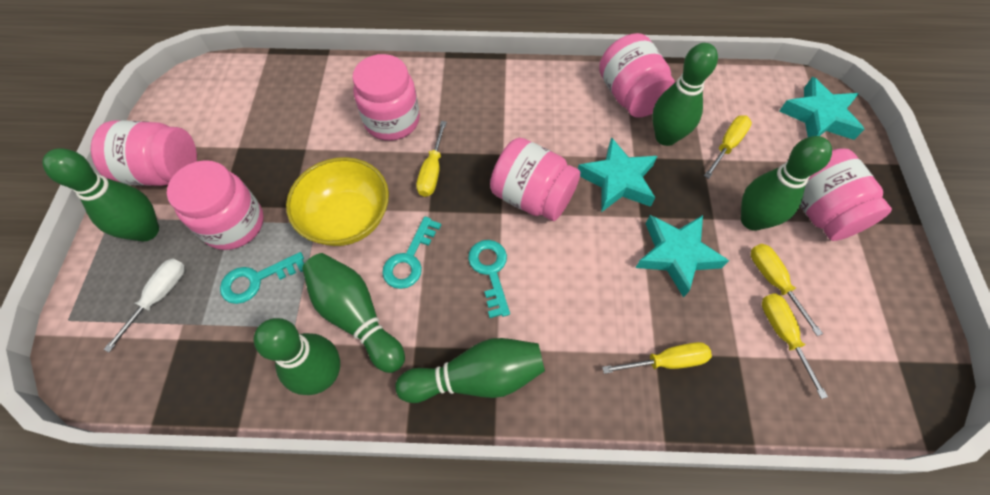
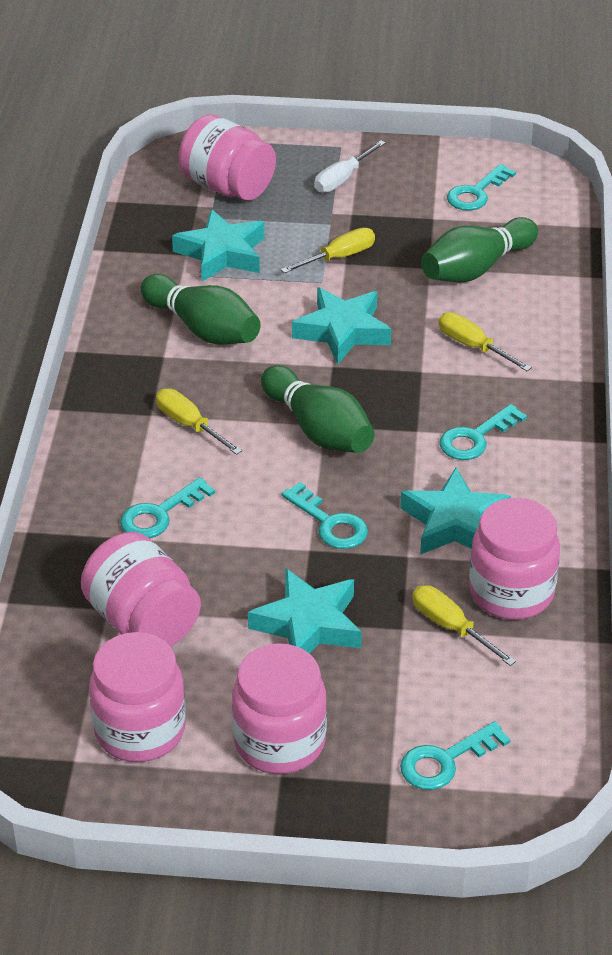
green bowling pin: [43,148,159,242] [254,318,340,395] [302,253,405,373] [395,338,545,403] [652,43,718,146] [741,136,832,231] = 6 -> [140,274,261,345] [261,365,375,453] [421,217,538,283] = 3
pink jar: [91,120,197,186] [167,160,264,250] [352,54,420,141] [490,138,580,221] [599,33,675,118] [800,148,892,241] = 6 -> [81,532,201,647] [89,632,186,762] [179,114,276,200] [232,643,327,774] [469,498,560,620] = 5
turquoise key: [220,252,304,304] [382,217,441,289] [468,240,510,318] = 3 -> [120,477,215,538] [281,482,368,549] [400,721,511,790] [439,404,527,460] [447,164,516,211] = 5
turquoise star: [578,137,657,212] [636,215,729,298] [779,77,865,140] = 3 -> [172,209,265,282] [248,568,362,654] [292,287,391,364] [400,467,511,555] = 4
yellow bowl: [286,157,389,246] = 1 -> none = 0
yellow screwdriver: [416,121,447,197] [602,342,712,374] [704,115,752,179] [751,244,823,336] [762,293,828,399] = 5 -> [156,388,242,455] [281,228,375,273] [412,585,516,666] [438,312,532,371] = 4

